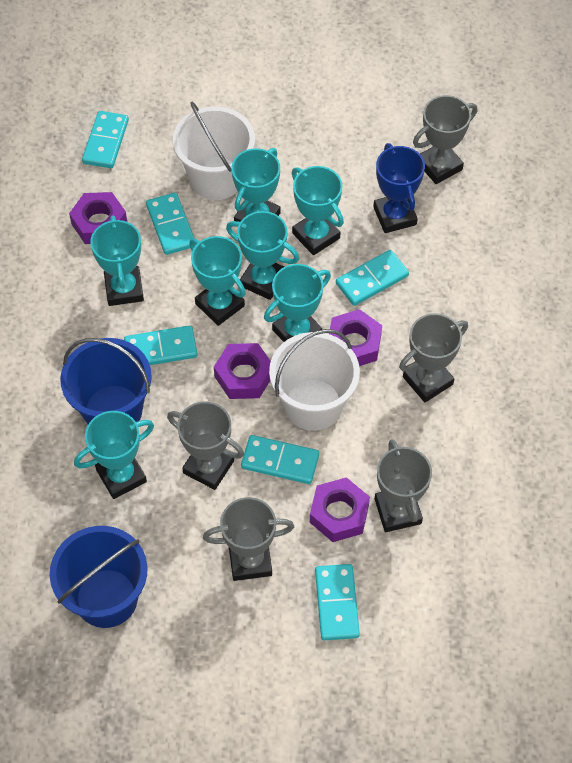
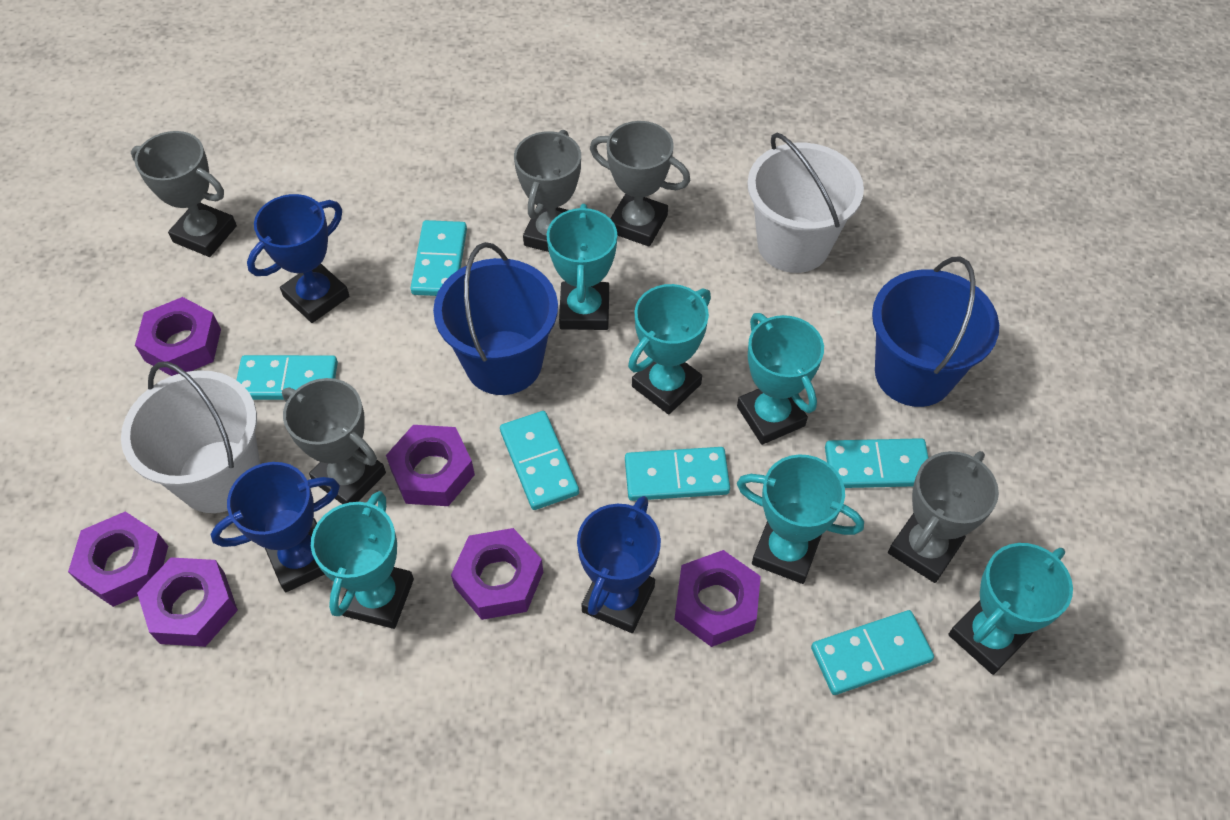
blue trophy: [373,143,425,233] = 1 -> [211,462,340,592] [247,194,349,323] [577,496,661,633] = 3
purple nut: [69,192,127,244] [214,343,271,399] [310,477,370,542] [329,309,382,366] = 4 -> [68,512,168,607] [135,297,221,376] [137,557,238,647] [386,425,475,506] [451,528,543,620] [674,550,761,647] = 6
turquoise trophy: [74,411,154,499] [90,216,144,306] [189,236,246,326] [226,211,299,300] [231,148,280,222] [264,264,331,342] [292,166,344,255] = 7 -> [311,491,414,629] [547,204,617,330] [628,284,711,415] [737,313,824,445] [737,454,864,584] [948,543,1073,675] = 6

